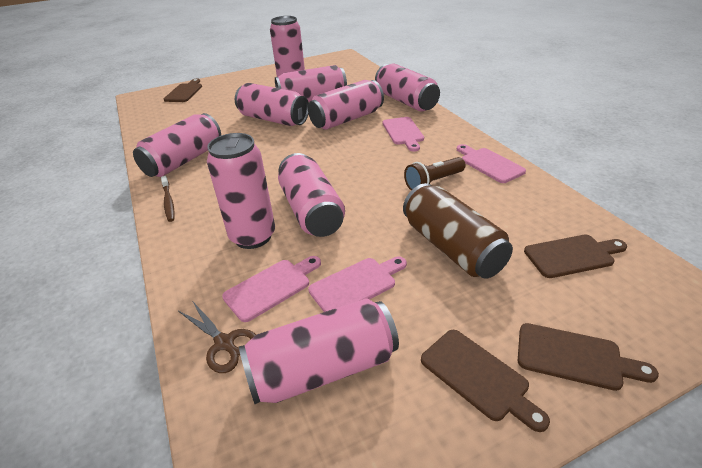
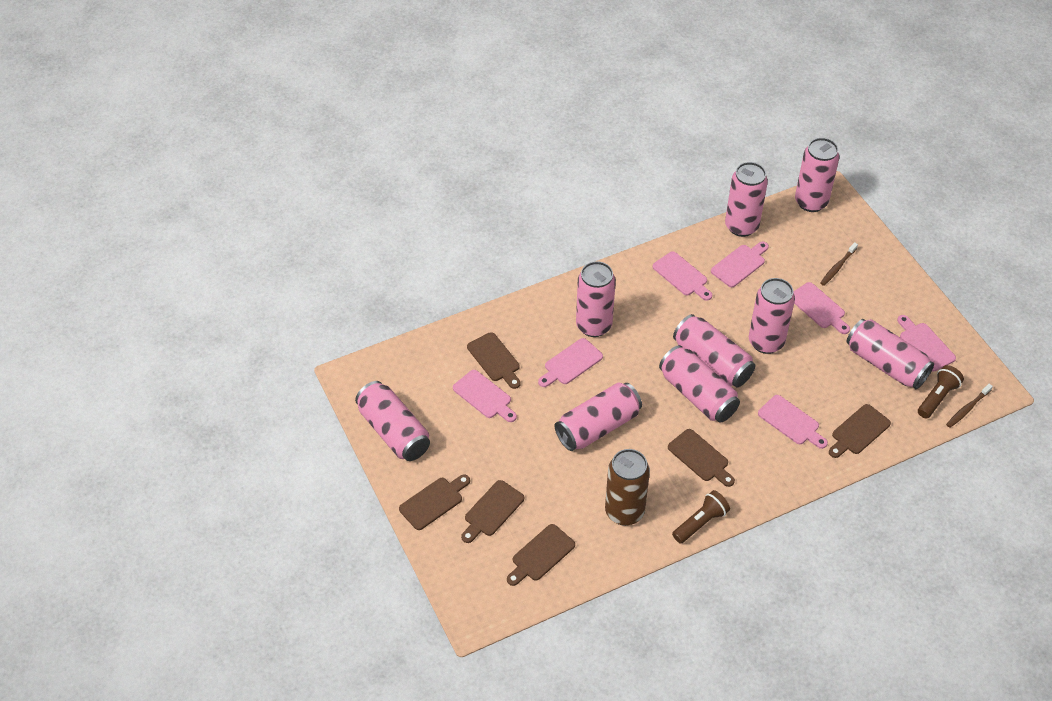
brown cutting board: [164,79,202,102] [421,330,550,432] [518,323,659,391] [524,235,627,278] = 4 -> [399,474,470,530] [461,480,524,543] [467,332,521,389] [507,524,575,586] [668,429,735,487] [829,404,891,458] = 6
brown flashlight: [404,157,466,190] = 1 -> [672,490,730,544] [918,365,964,418] = 2
brown scissors: [178,302,256,373] = 1 -> none = 0
brown toothbrush: [161,176,175,222] = 1 -> [820,242,858,286] [946,384,993,428] = 2
pink cutting board: [222,256,321,322] [308,256,407,312] [383,117,424,152] [457,144,526,183] = 4 -> [453,370,517,422] [538,338,603,387] [653,251,712,301] [711,242,769,287] [758,395,828,449] [793,282,850,334] [897,315,956,372] = 7

